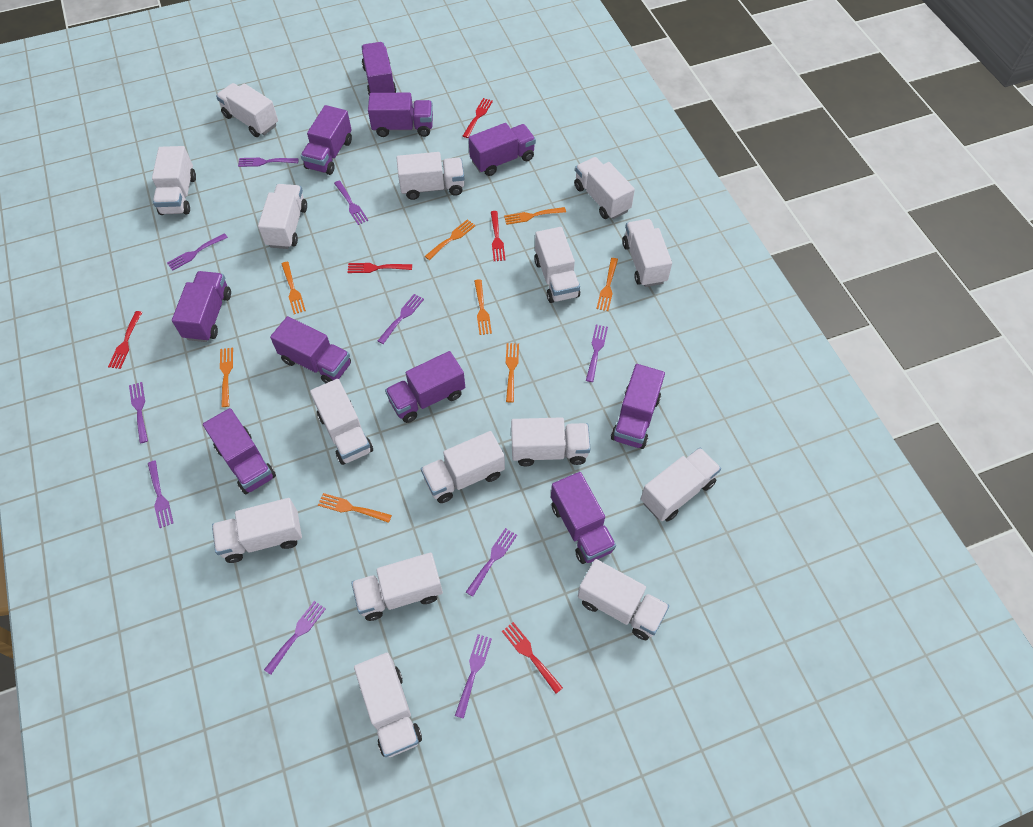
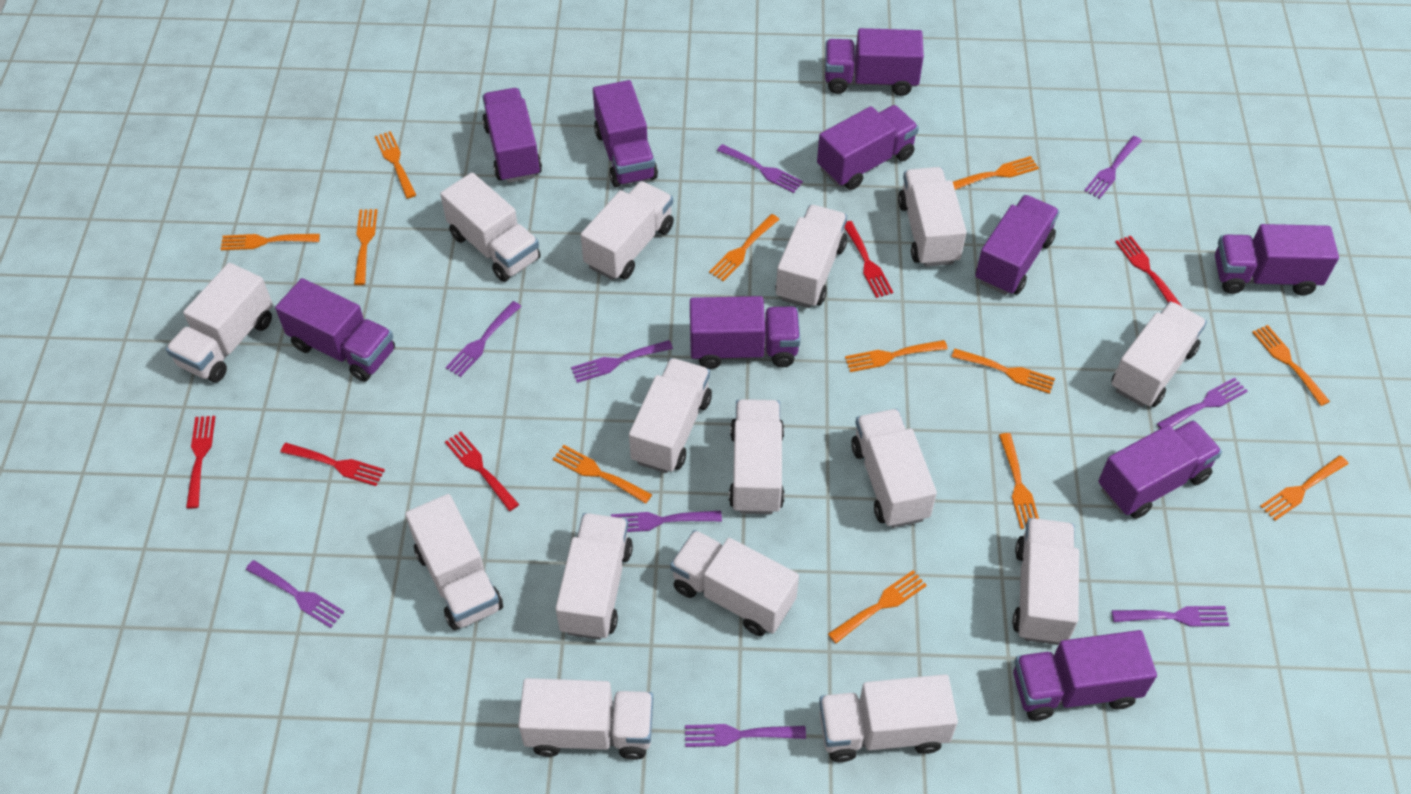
orange fork: [220,348,233,407] [282,262,306,314] [318,493,392,523] [425,219,476,260] [474,279,492,335] [504,207,566,225] [506,343,519,402] [596,258,618,311] = 8 -> [221,234,320,250] [354,209,377,285] [375,131,416,199] [553,445,652,504] [709,214,780,281] [828,570,927,643] [845,340,948,372] [952,349,1055,394] [953,156,1039,190] [999,433,1039,529] [1252,325,1330,406] [1260,455,1349,521] = 12
purple fork: [129,382,148,443] [148,460,174,528] [167,233,228,271] [238,158,299,167] [264,601,326,675] [334,180,368,225] [378,294,424,344] [455,634,492,719] [466,528,517,597] [586,325,608,382] = 10 -> [246,560,344,628] [446,301,522,377] [571,340,673,383] [611,511,722,532] [685,724,806,747] [717,144,803,193] [1084,136,1142,199] [1112,606,1229,627] [1157,378,1247,429] = 9

